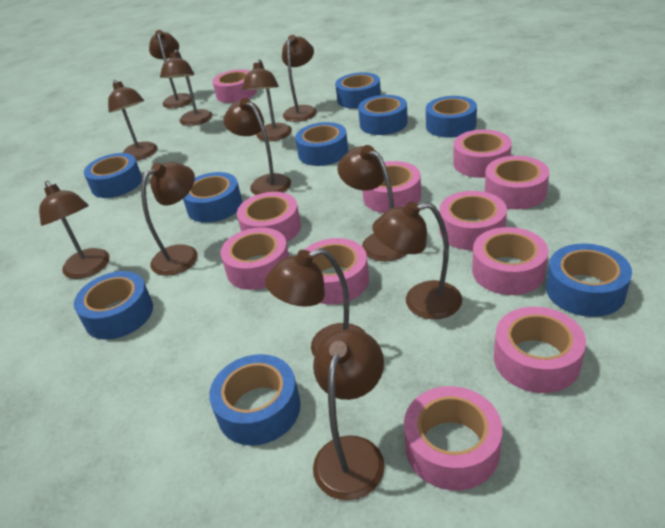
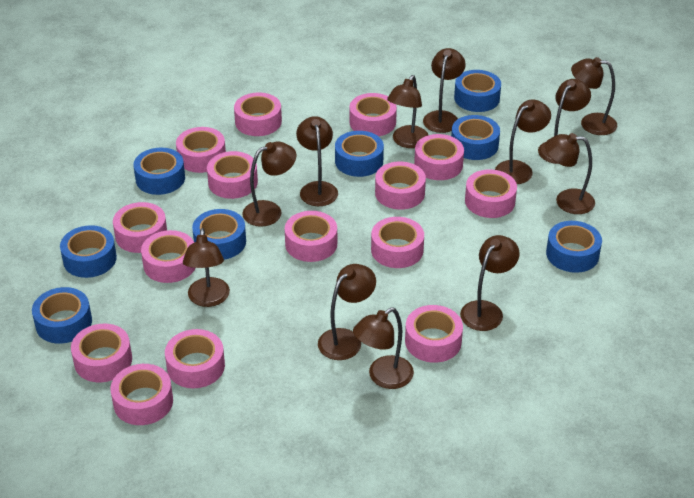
blue tape: [74,271,153,340] [84,153,142,198] [183,172,242,223] [209,354,301,446] [295,122,348,166] [335,72,381,109] [358,95,408,135] [426,96,477,138] [546,244,632,317] = 9 -> [32,287,92,344] [60,225,117,278] [133,148,185,195] [192,209,246,260] [335,131,384,177] [451,115,500,160] [454,70,501,112] [546,221,602,273] = 8
pink tape: [212,69,257,103] [221,227,289,290] [237,192,301,242] [305,238,369,304] [362,161,421,213] [404,386,502,491] [439,191,507,250] [453,129,512,178] [472,227,548,295] [485,156,549,209] [494,307,586,393] = 11 -> [71,324,132,382] [110,364,173,425] [113,202,167,253] [141,230,195,283] [165,329,225,388] [176,127,226,173] [207,151,258,199] [234,93,282,136] [285,211,337,262] [349,93,397,136] [371,217,424,268] [375,162,426,210] [405,305,463,363] [414,134,464,180] [465,169,517,218] = 15

